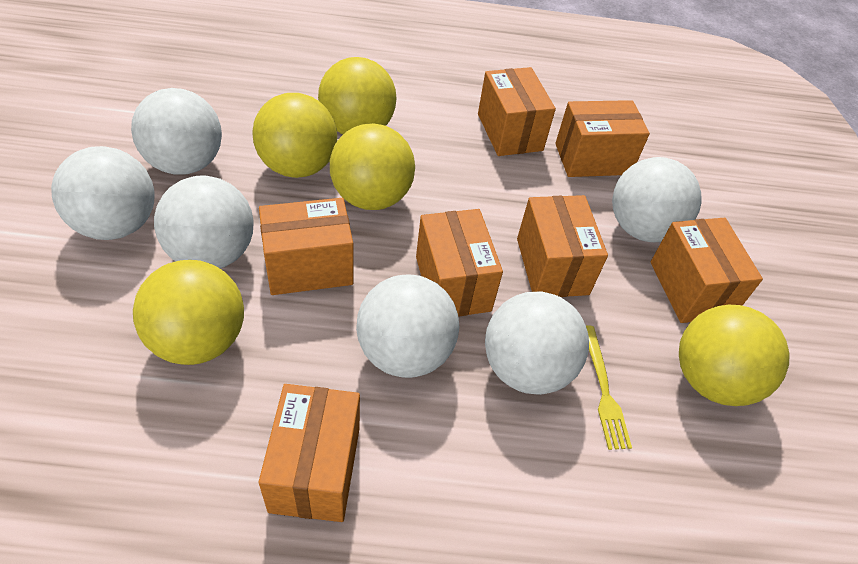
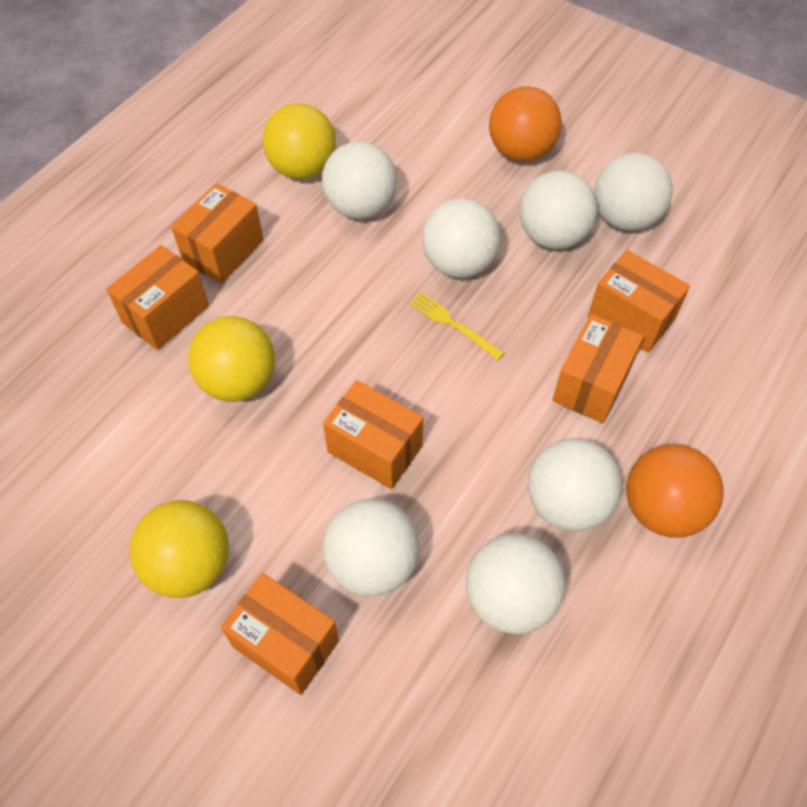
orange ball: none = 0 -> [489,86,562,162] [626,444,724,538] = 2
orange box: [259,198,353,295] [259,384,360,522] [416,209,503,317] [478,67,556,156] [517,195,608,297] [555,100,650,177] [651,218,763,323] = 7 -> [107,245,209,350] [171,183,264,284] [221,573,339,695] [323,380,424,489] [552,314,644,423] [588,250,690,353] = 6
white ball: [51,146,155,240] [131,88,222,175] [154,176,253,268] [356,275,459,378] [485,291,589,395] [612,157,702,242] = 6 -> [322,142,397,219] [323,499,420,597] [422,198,501,278] [466,534,565,634] [519,170,597,249] [528,438,622,531] [594,153,673,231] = 7
yellow ball: [133,260,244,365] [252,93,337,178] [318,57,397,134] [330,123,415,210] [679,305,790,406] = 5 -> [130,500,229,598] [188,316,275,402] [263,103,336,179] = 3

